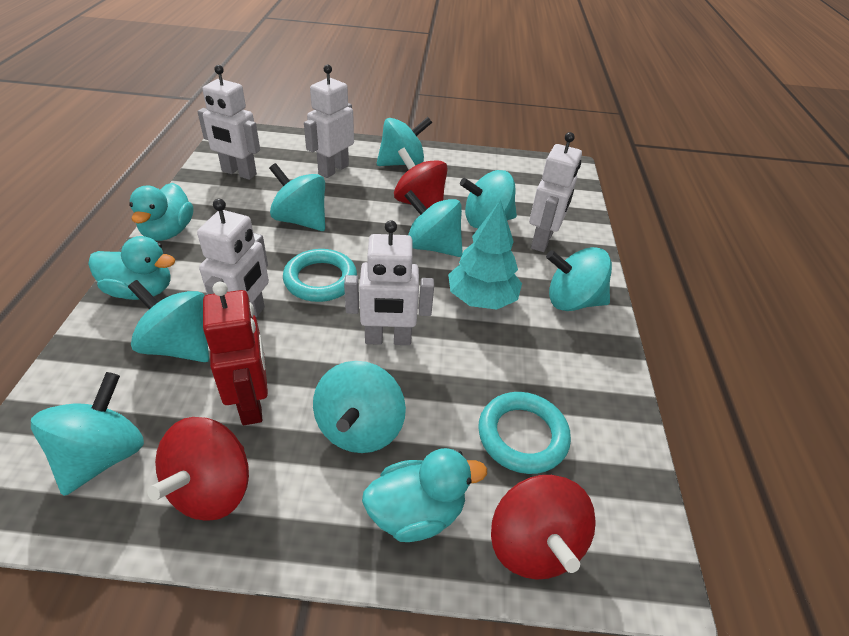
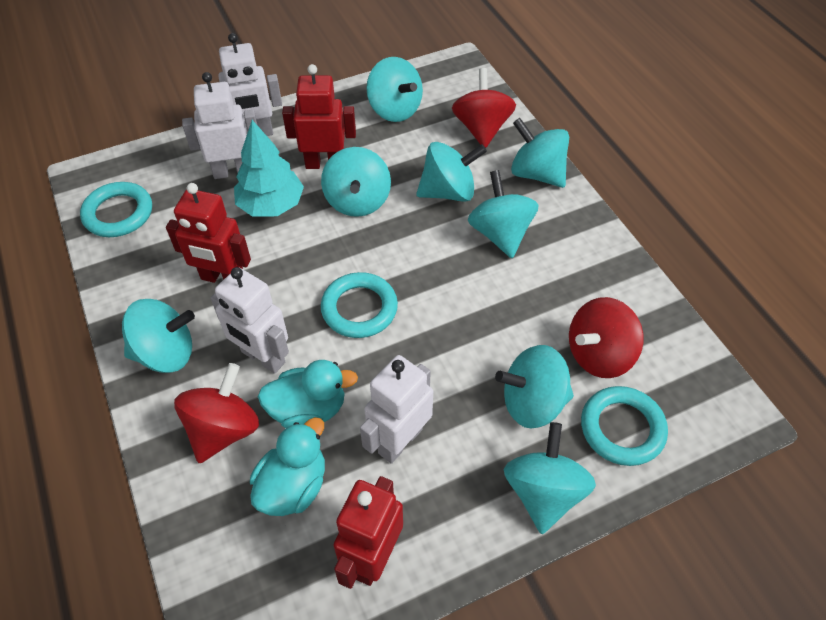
red robot: [203,282,268,425] = 1 -> [166,183,251,283] [282,64,356,169] [334,476,403,589] = 3
turquoise duck: [88,236,175,300] [129,183,193,241] [362,448,487,542] = 3 -> [250,417,325,516] [258,360,358,428] = 2
turquoise ring: [283,249,357,302] [478,392,571,474] = 2 -> [80,182,152,237] [321,272,398,338] [581,386,668,466] = 3
white robot: [197,65,260,180] [197,199,269,317] [304,65,354,178] [344,220,434,345] [529,132,582,252] = 5 -> [182,72,258,179] [211,267,289,374] [218,33,282,136] [360,355,433,464] = 4

